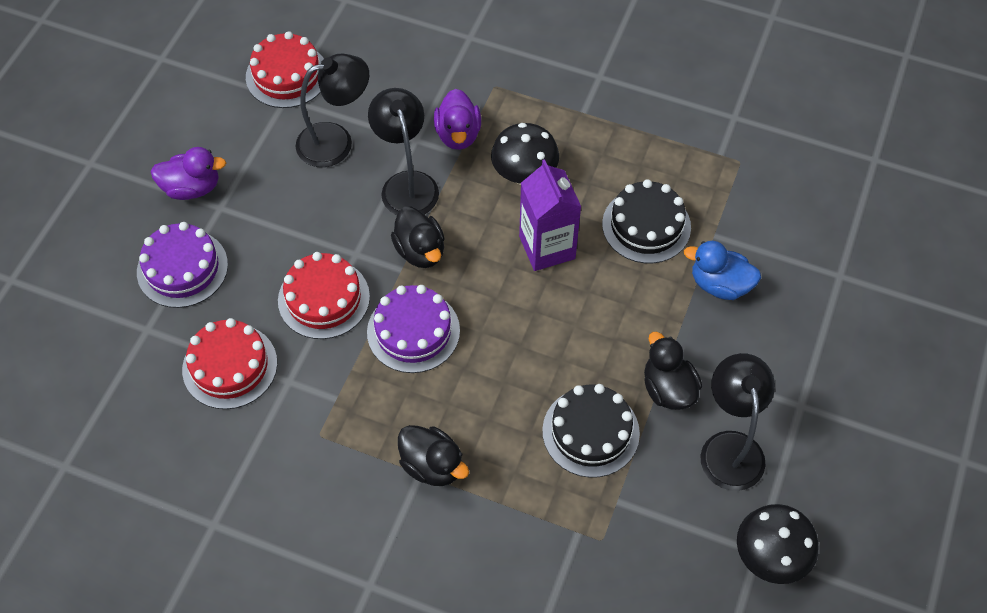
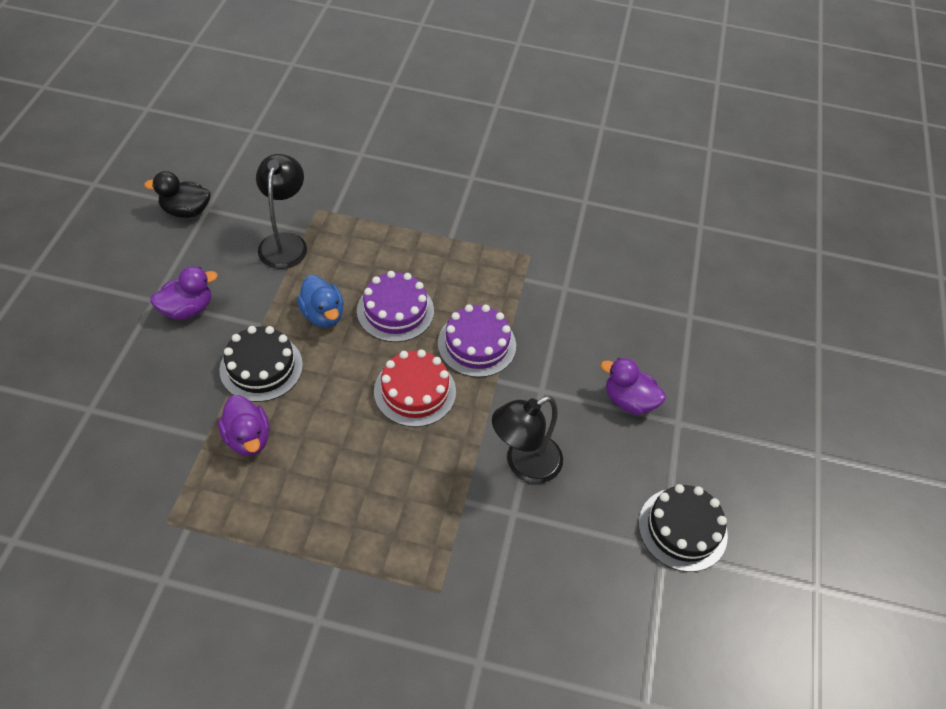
black duck: [391,206,445,268] [398,425,469,486] [644,332,702,410] = 3 -> [144,171,210,218] = 1
black lamp: [296,54,369,167] [368,88,439,215] [701,353,775,491] = 3 -> [256,154,307,269] [492,396,563,484] = 2
black mushroom: [491,123,559,185] [737,504,819,584] = 2 -> none = 0
purple carton: [519,159,581,271] = 1 -> none = 0
purple duck: [150,147,226,200] [434,89,481,150] = 2 -> [150,266,218,320] [218,395,270,456] [601,358,666,415] = 3
red cake: [182,318,277,409] [246,31,324,108] [278,252,370,339] = 3 -> [374,349,456,427] = 1

